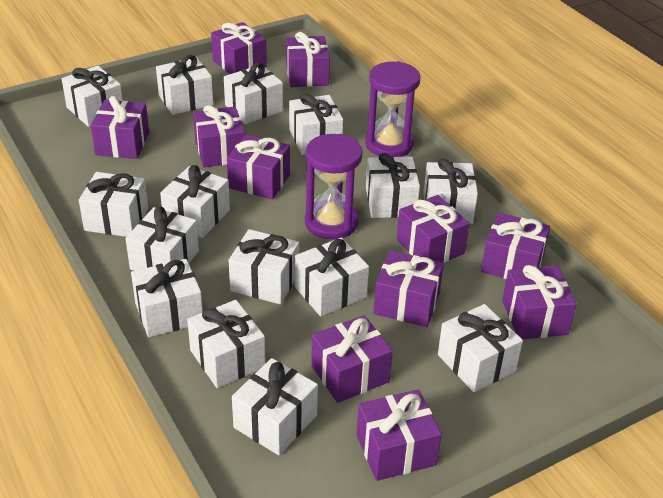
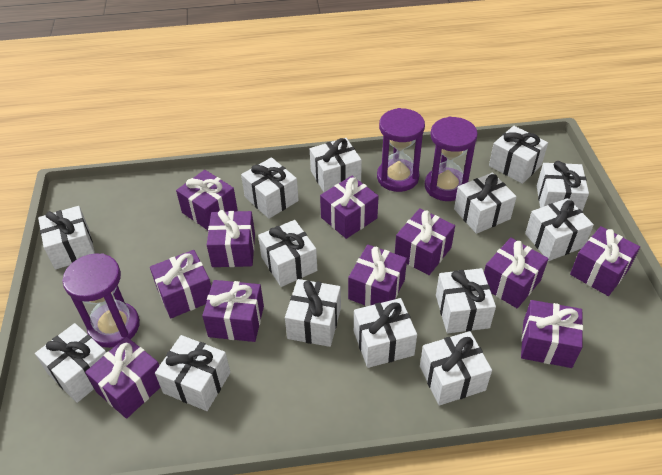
purple hourglass: [305,134,363,239] [365,61,420,157] = 2 -> [62,253,140,348] [377,108,425,192] [425,117,478,201] = 3
white gift: [62,66,123,127] [79,172,148,237] [125,207,199,271] [131,259,203,337] [156,55,213,115] [160,165,230,238] [187,300,265,388] [224,62,283,124] [229,229,299,305] [232,358,318,455] [289,94,343,155] [294,237,369,317] [366,153,420,218] [423,158,478,224] [438,304,523,392] = 15 -> [35,323,106,403] [38,206,95,270] [155,335,231,411] [241,157,299,219] [258,220,317,287] [285,279,341,347] [310,138,362,192] [354,298,417,368] [420,331,492,406] [436,268,496,333] [454,173,517,234] [489,126,548,184] [525,198,594,261] [537,161,589,211] = 14

